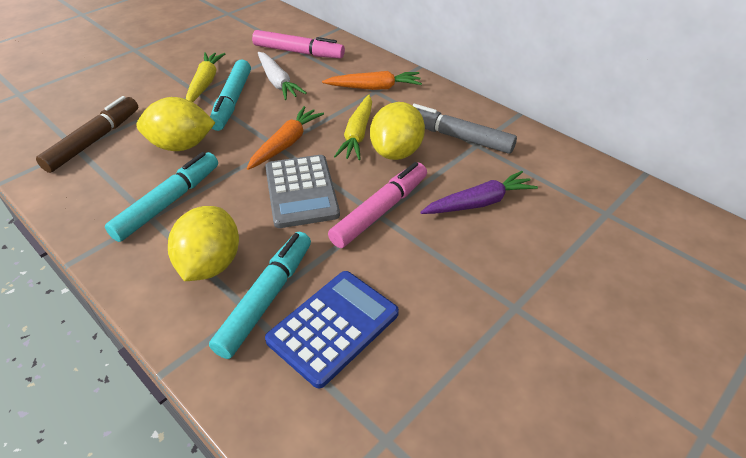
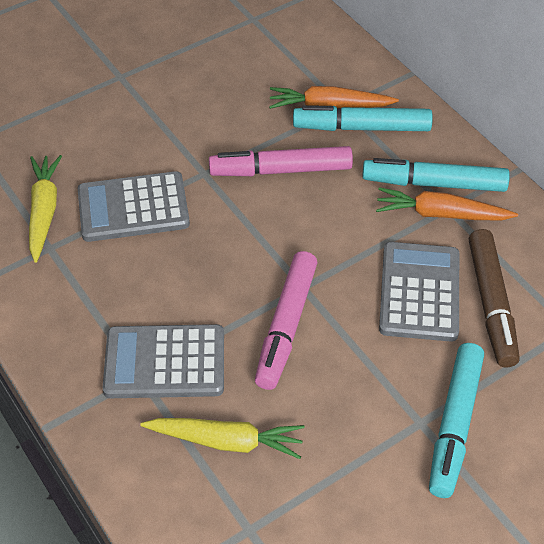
blue calculator: [265,271,399,389] = 1 -> none = 0
grey calculator: [265,155,340,228] = 1 -> [78,171,190,242] [103,324,224,398] [379,242,459,342] = 3
grey marker: [412,104,517,154] = 1 -> none = 0
purple carrot: [420,171,538,214] = 1 -> none = 0
white carrot: [258,52,307,100] = 1 -> none = 0
yellow lemon: [136,97,216,151] [168,206,239,281] [370,102,425,160] = 3 -> none = 0

